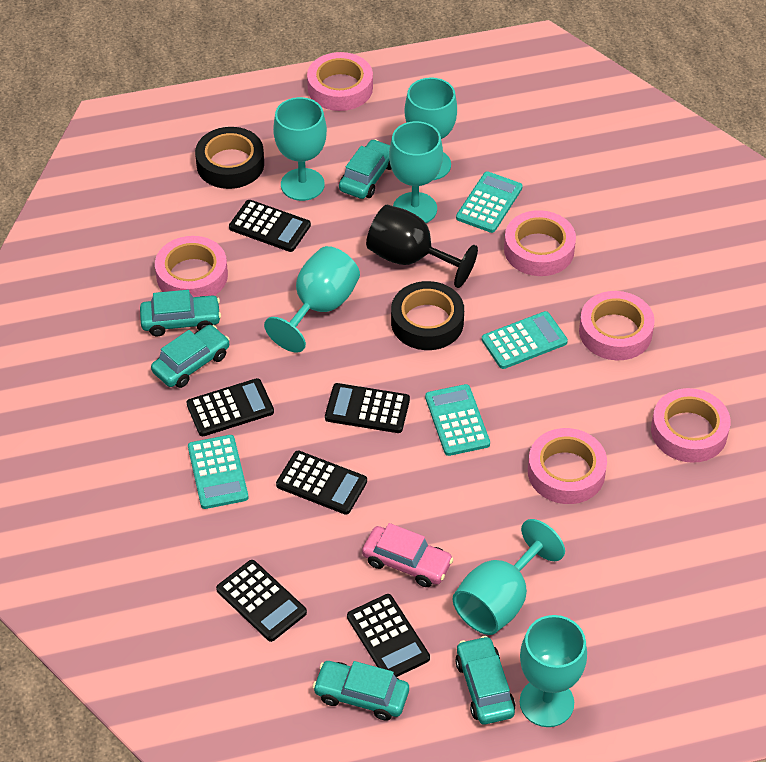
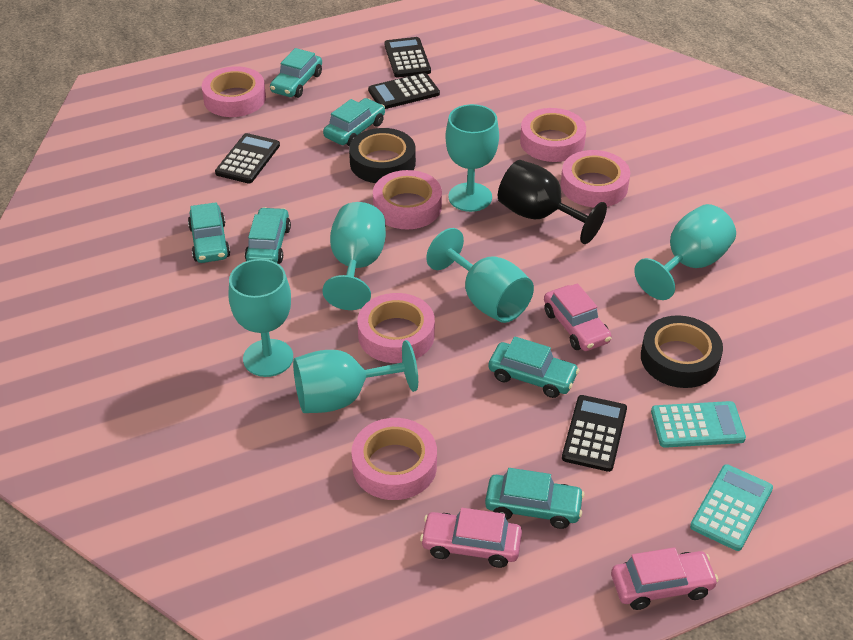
black calculator: [186,378,274,436] [216,560,307,642] [229,200,311,252] [276,450,367,515] [325,383,410,433] [347,594,430,677] = 6 -> [215,133,280,183] [368,73,440,109] [385,37,431,78] [562,395,627,472] = 4
pink car: [362,523,453,587] = 1 -> [420,508,522,568] [544,283,612,351] [611,547,719,610] = 3
turquoise calculator: [188,435,248,509] [425,384,490,456] [456,171,523,233] [482,311,568,369] = 4 -> [651,401,746,448] [690,464,773,551] = 2
turquoise car: [140,290,221,336] [151,325,230,388] [313,661,409,721] [339,139,391,199] [455,636,516,724] = 5 -> [188,202,230,263] [245,207,291,264] [270,48,322,98] [323,98,385,146] [485,468,585,529] [488,336,579,398] = 6

